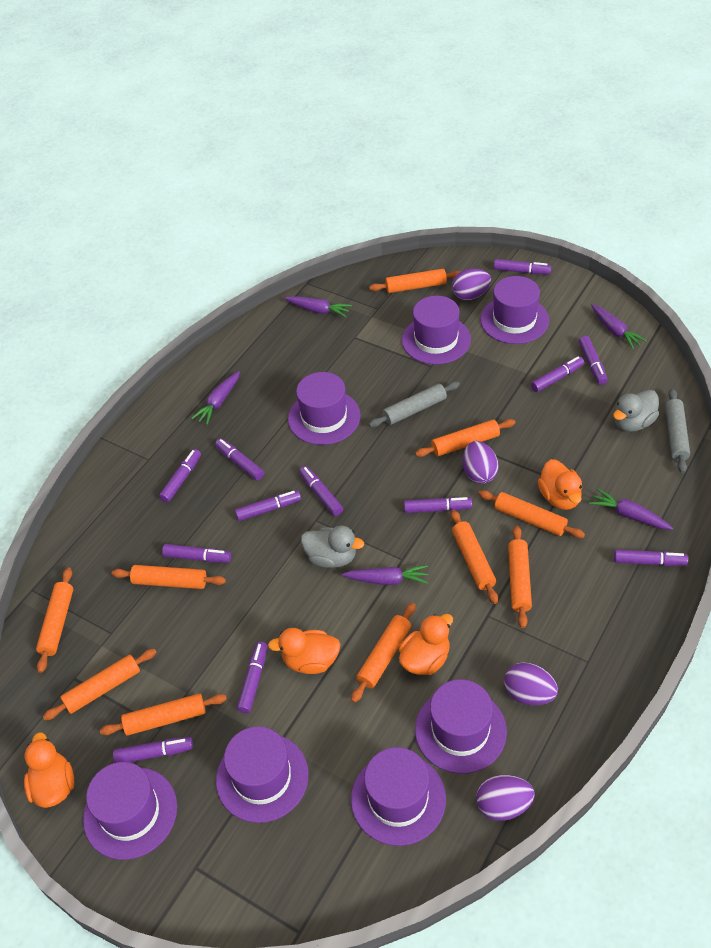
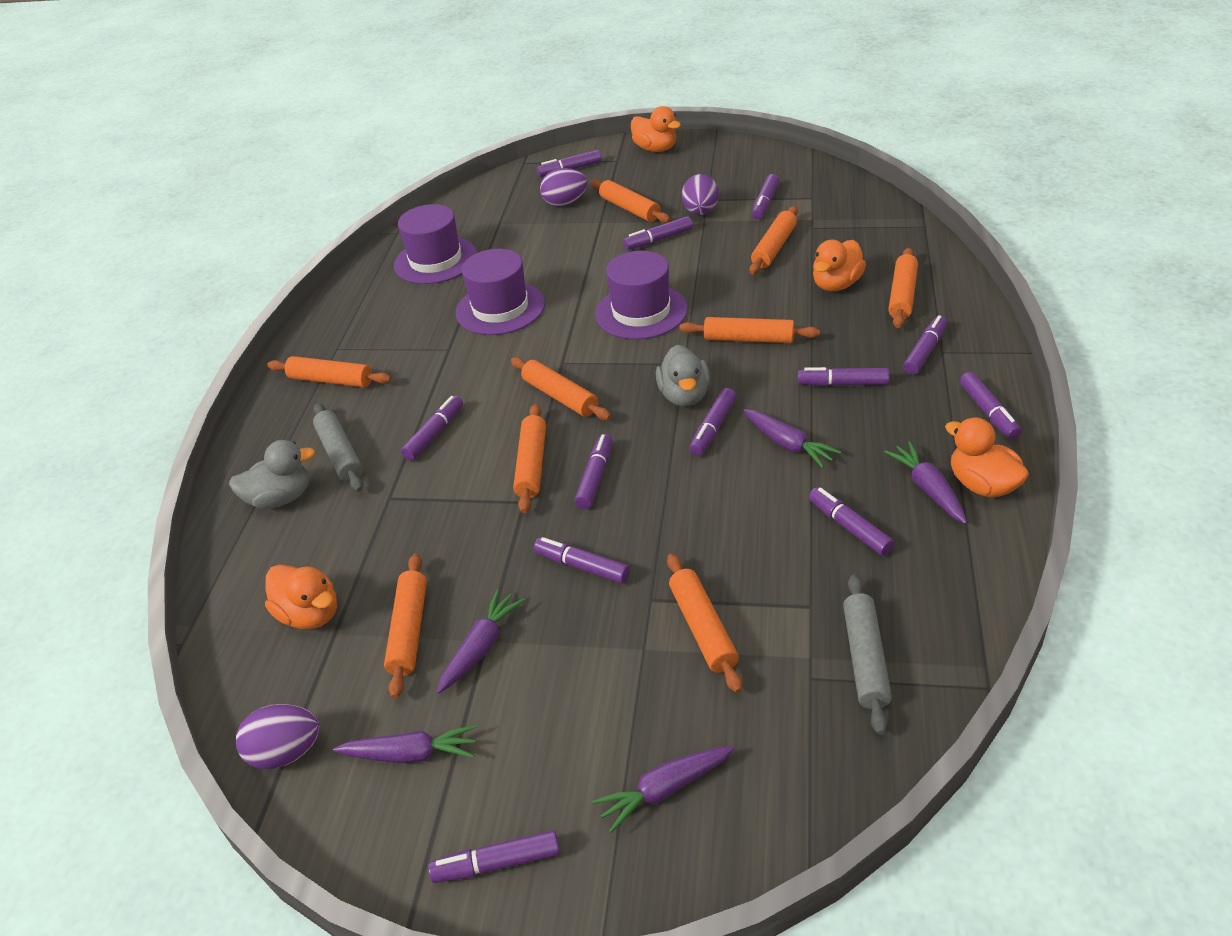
orange rolling pin: [36,567,73,673] [43,649,157,720] [100,694,227,736] [111,565,226,589] [351,603,416,703] [369,269,461,293] [415,419,515,457] [451,510,498,604] [478,490,585,538] [508,525,532,628] = 10 -> [267,356,391,387] [384,553,427,699] [511,357,611,420] [513,404,546,513] [591,179,670,223] [667,554,742,693] [680,317,820,343] [749,206,798,274] [888,248,918,328] = 9
purple egg: [452,269,491,300] [462,441,499,484] [476,775,535,821] [504,662,558,705] = 4 -> [236,704,320,769] [540,168,588,206] [682,174,719,215] = 3
purple hat: [83,762,177,860] [216,726,309,823] [288,372,361,445] [351,747,446,846] [402,296,471,365] [415,679,507,774] [480,276,549,344] = 7 -> [394,204,477,284] [456,249,545,335] [595,251,688,340] = 3

